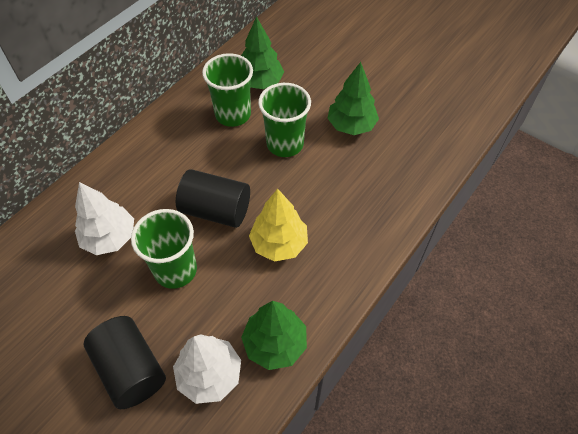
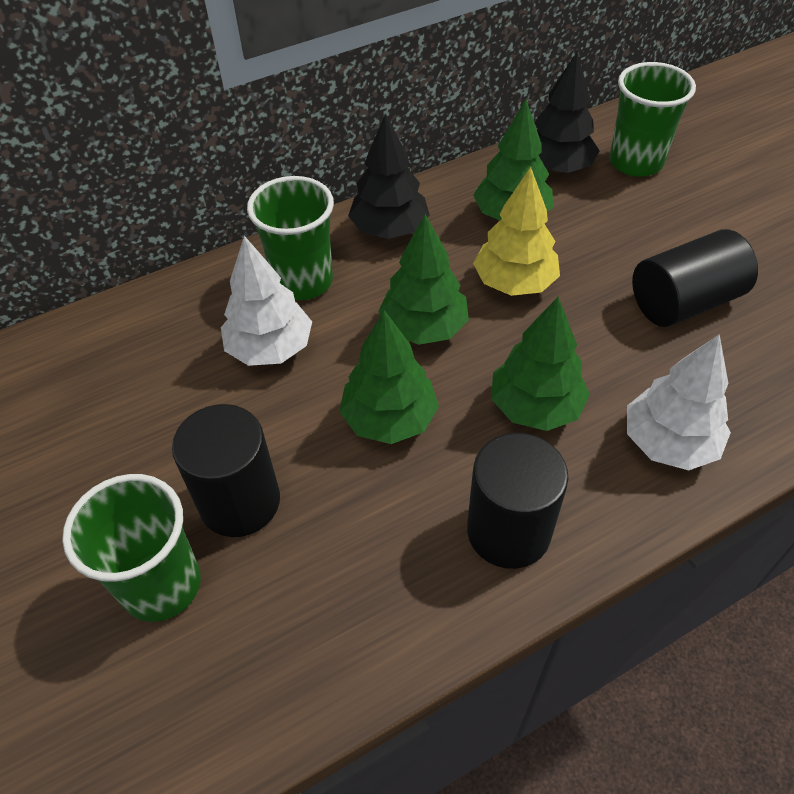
black cylinder: [84,316,166,409] [176,169,250,228] = 2 -> [172,404,280,537] [467,433,569,569] [632,229,758,327] = 3
black tree: none = 0 -> [348,113,430,239] [535,51,600,173] = 2
green tree: [241,16,284,89] [241,301,307,370] [327,62,379,135] = 3 -> [339,310,439,444] [378,214,469,345] [473,100,553,220] [491,296,590,431] = 4

